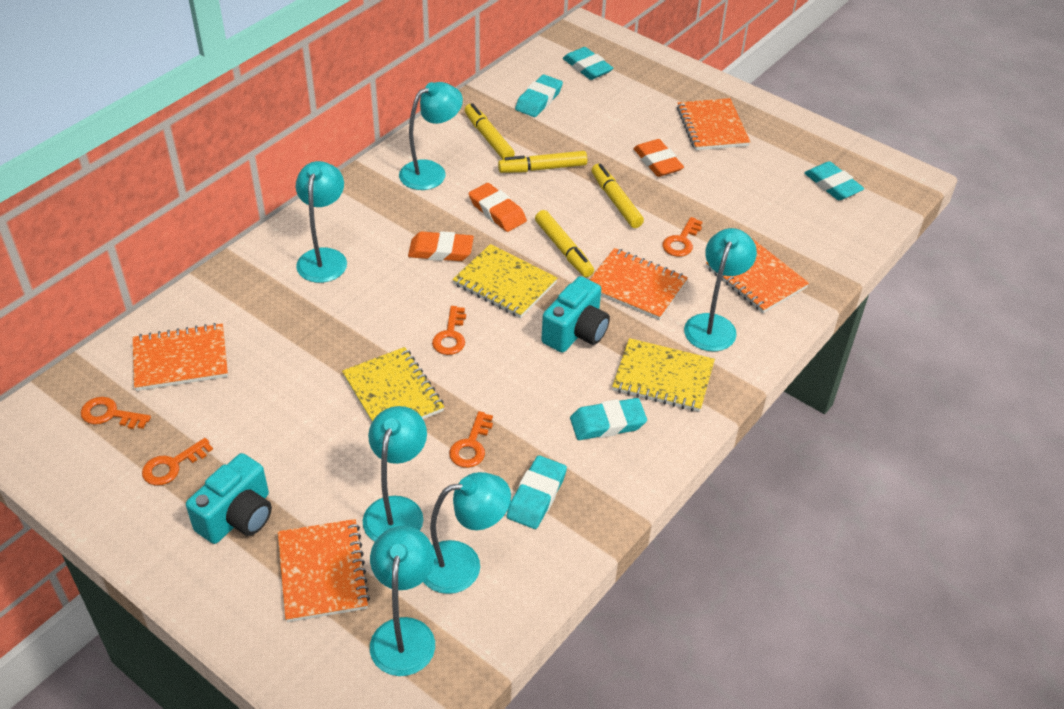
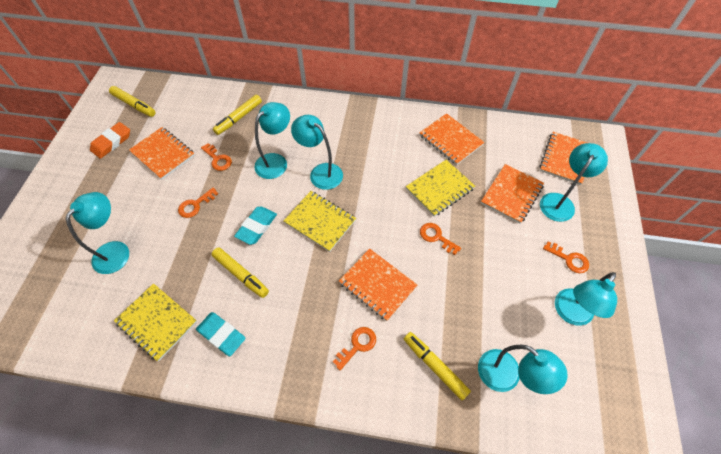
orange eraser: [408,231,474,261] [469,183,527,232] [633,139,684,177] = 3 -> [90,122,130,159] = 1
turquoise camera: [186,453,272,544] [541,276,610,353] = 2 -> none = 0
turquoise eraser: [507,455,567,529] [515,75,563,117] [563,47,613,80] [570,398,647,440] [805,161,864,200] = 5 -> [196,312,246,356] [234,207,277,245] = 2

